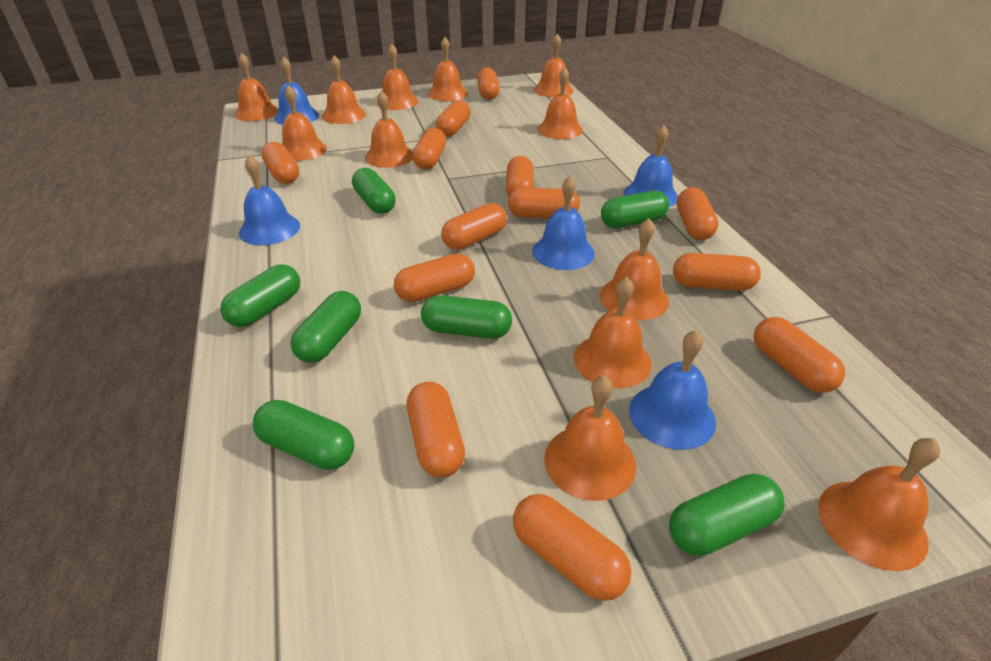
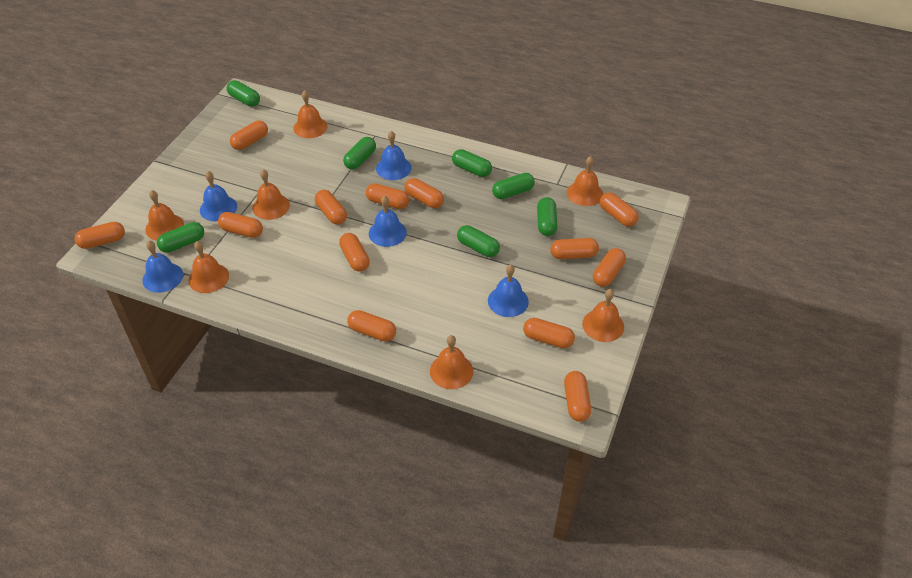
orange bell: [235,53,279,121] [282,85,327,161] [322,55,366,124] [365,91,413,168] [377,44,419,110] [428,37,468,101] [534,34,574,97] [538,67,583,139] [544,375,636,501] [574,277,652,389] [599,218,669,320] [818,438,940,571] = 12 -> [145,190,184,241] [189,241,229,293] [253,169,290,220] [293,90,328,138] [430,335,473,389] [567,156,603,206] [582,289,624,342] = 7

